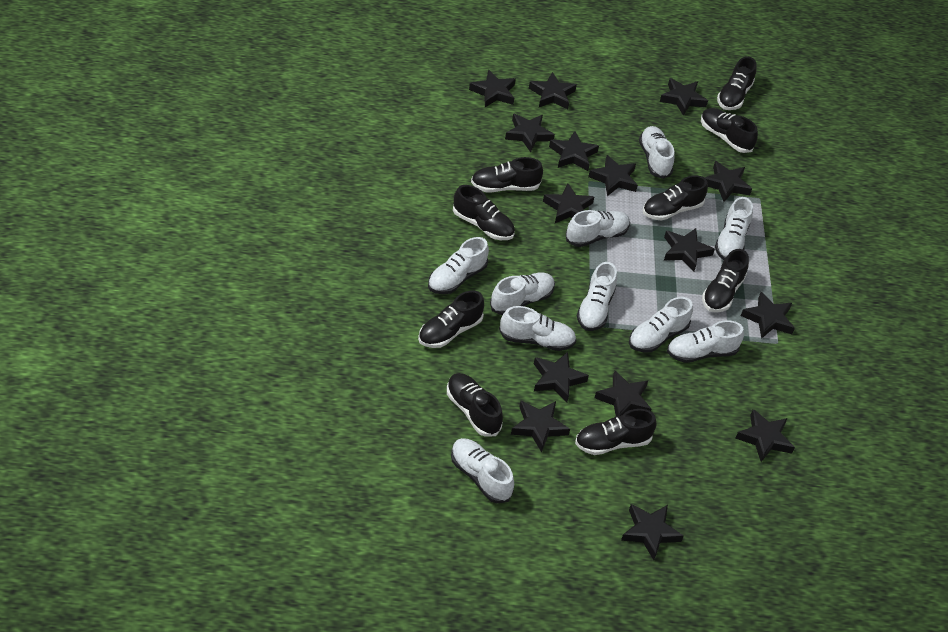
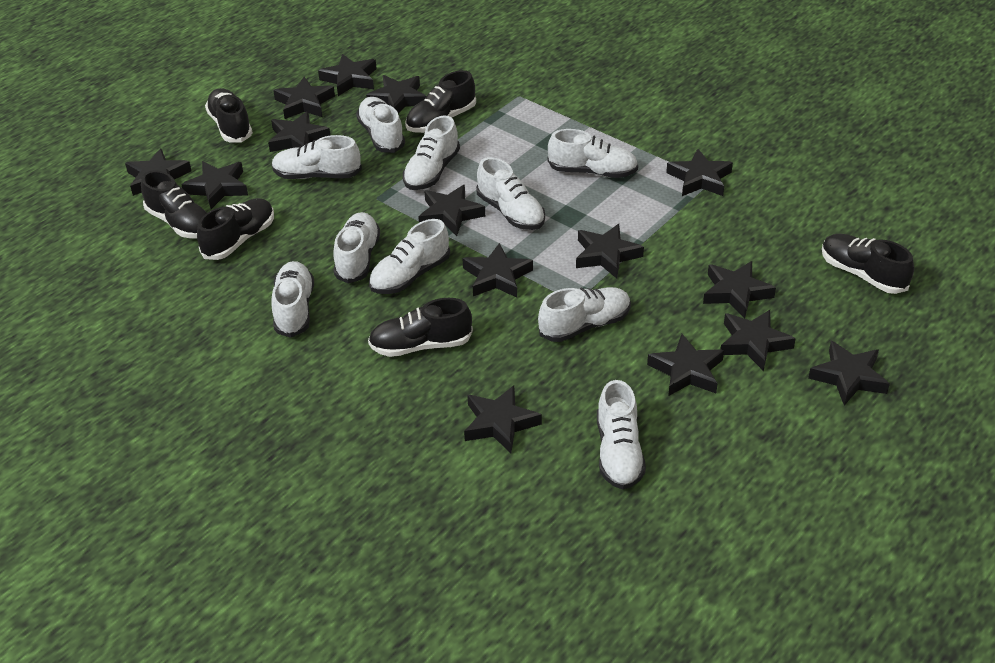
black shoe: [418,290,484,348] [447,373,503,437] [453,185,515,240] [471,157,543,192] [575,409,656,455] [643,175,708,221] [701,108,758,153] [702,249,749,312] [717,57,756,110] = 9 -> [141,170,207,238] [197,198,274,260] [205,88,253,143] [368,298,473,357] [405,70,476,133] [822,234,914,294] = 6

